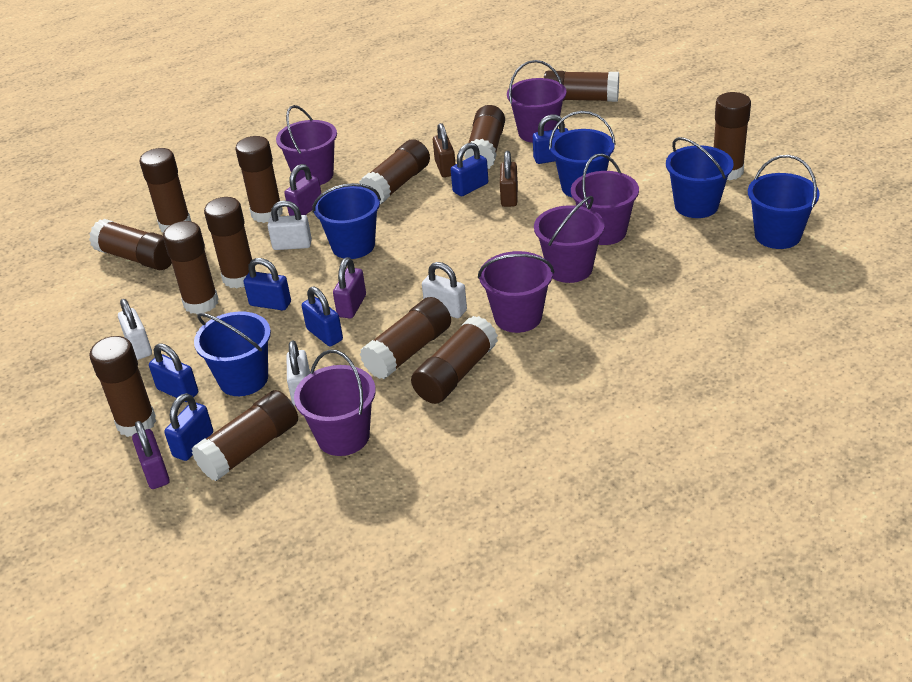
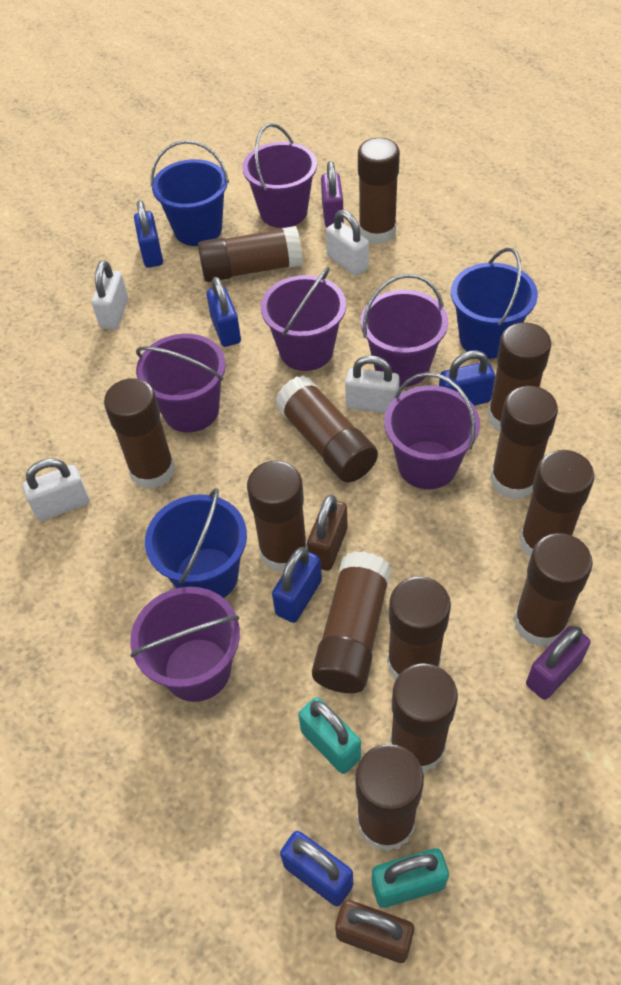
blue bucket: [194,311,271,396] [312,183,381,259] [549,111,616,198] [666,137,734,218] [748,155,820,249] = 5 -> [145,488,247,598] [151,140,229,246] [451,248,538,359] = 3
blue padlock: [149,343,198,402] [164,393,213,461] [244,258,291,310] [302,286,343,347] [451,143,488,197] [533,114,568,164] = 6 -> [134,200,163,268] [206,277,241,347] [272,547,322,623] [280,831,353,906] [439,350,495,406] = 5
purple padlock: [132,421,170,489] [284,164,322,216] [333,257,366,319] = 3 -> [321,161,344,228] [526,626,591,700] = 2
turquoise padlock: none = 0 -> [298,697,361,774] [372,848,449,908] = 2

